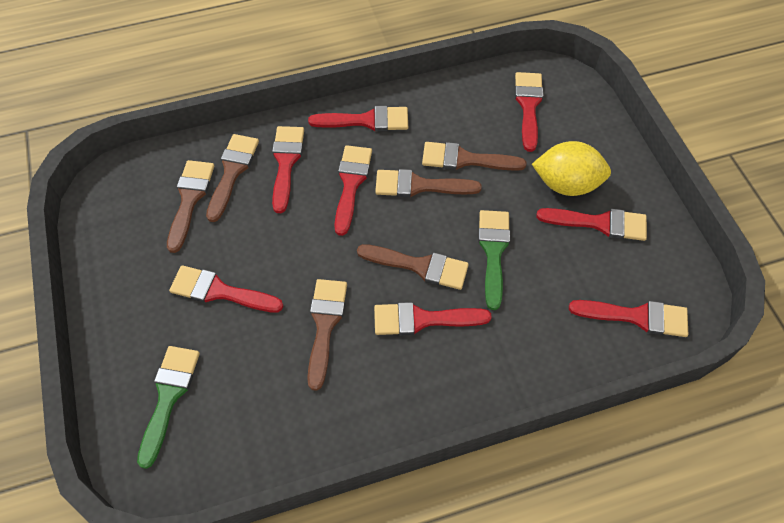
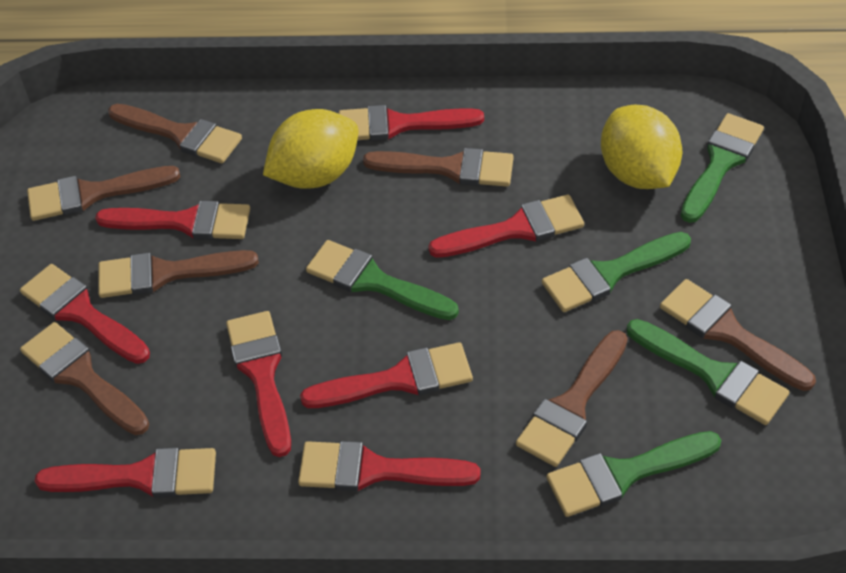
brown brush: [167,160,214,253] [206,134,259,222] [307,279,347,391] [357,244,469,290] [375,169,482,197] [422,142,526,171] = 6 -> [20,322,149,435] [27,166,181,221] [98,250,259,298] [108,104,242,163] [363,148,514,187] [516,330,628,467] [660,279,816,391] = 7
green brush: [137,346,200,469] [478,210,510,310] = 2 -> [306,240,459,320] [542,232,691,312] [546,431,721,517] [627,319,789,425] [680,113,764,223] = 5
yellow lemon: [532,141,611,196] = 1 -> [263,109,359,189] [601,105,682,189] = 2

